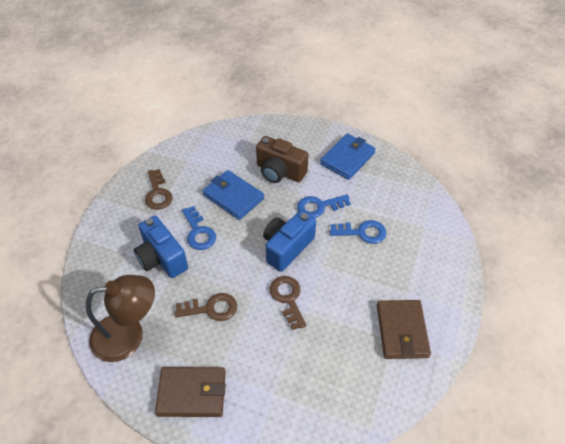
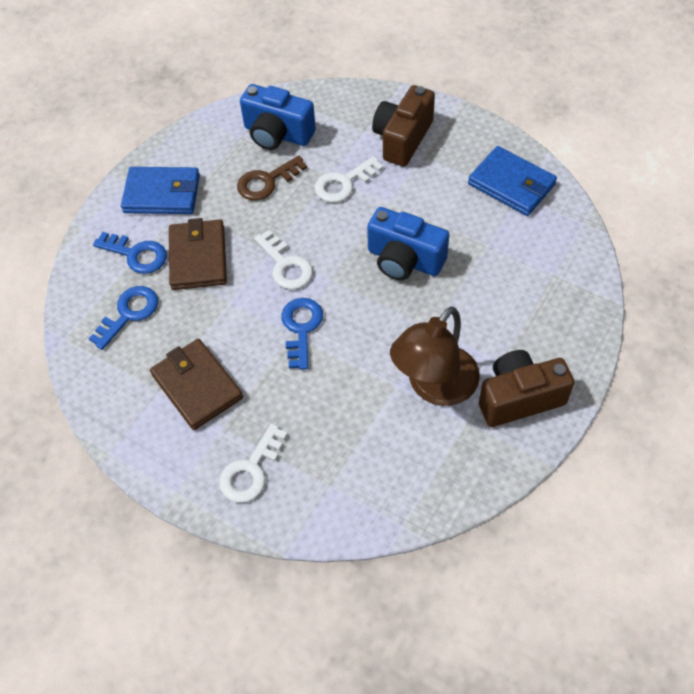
brown camera: [256,136,308,183] = 1 -> [372,85,435,167] [479,350,574,427] = 2
brown key: [145,169,173,210] [175,293,237,321] [270,276,306,330] = 3 -> [237,156,307,200] = 1
white key: none = 0 -> [219,424,288,503] [254,230,313,290] [315,156,383,203] = 3

